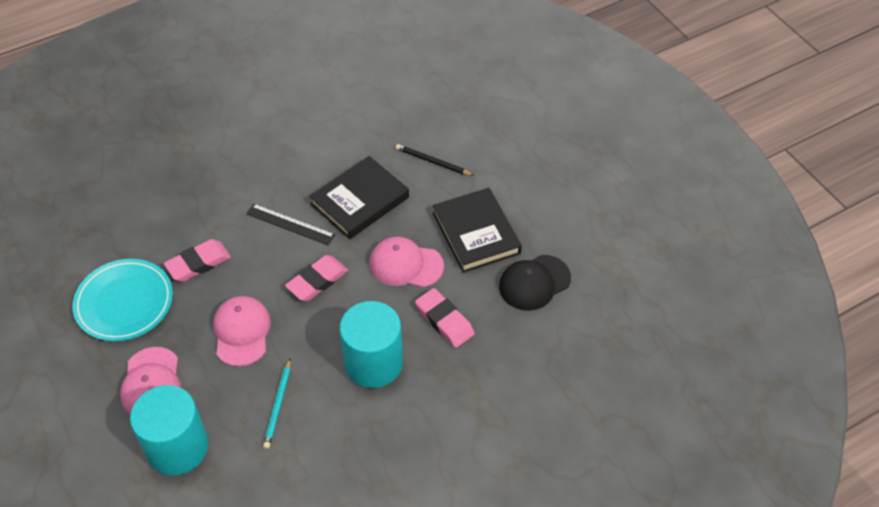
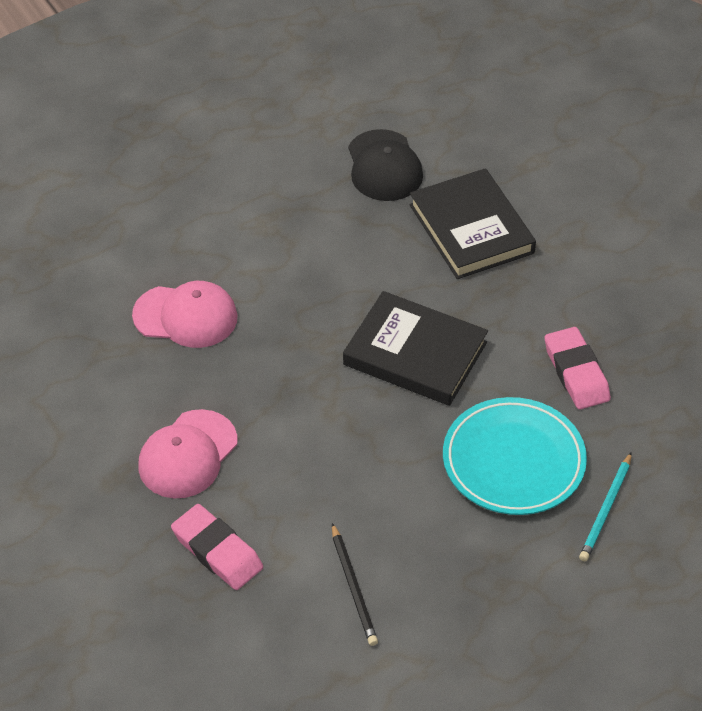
black ruler: [246,204,335,245] = 1 -> none = 0
pink cap: [120,347,181,414] [213,296,271,366] [369,237,444,287] = 3 -> [132,281,238,348] [138,409,237,498] = 2
pink eraser: [164,239,231,282] [285,255,348,301] [415,288,475,348] = 3 -> [171,504,263,590] [545,327,611,410] = 2
turquoise cylinder: [130,385,208,475] [339,301,403,388] = 2 -> none = 0

